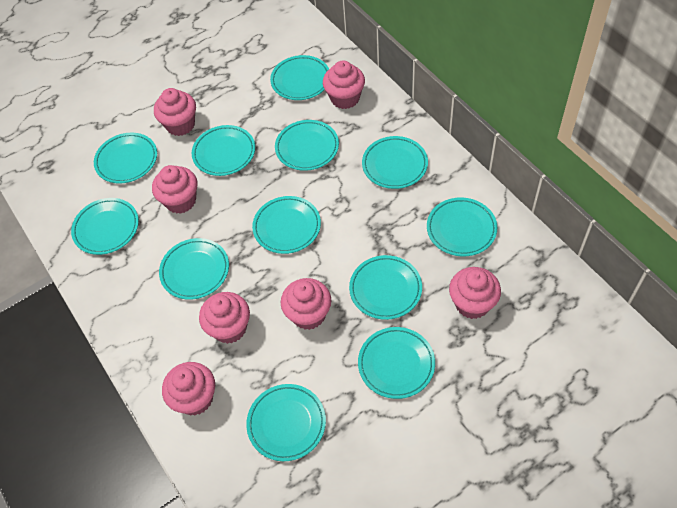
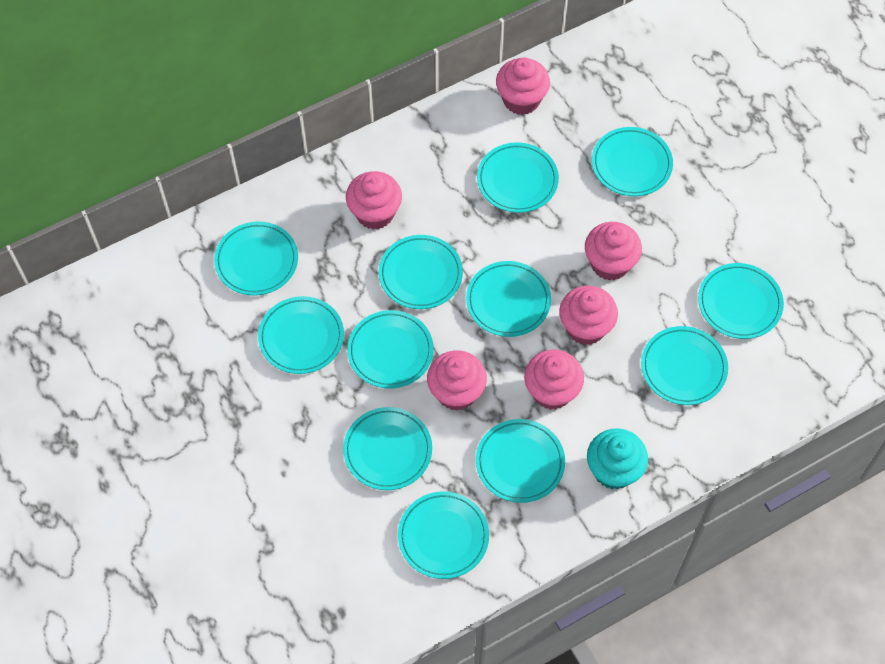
pink cupcake: [152,165,197,214] [154,88,196,136] [162,362,215,416] [199,292,250,344] [281,278,331,330] [323,60,365,109] [449,267,501,319] = 7 -> [346,171,402,229] [427,350,487,411] [496,58,550,115] [524,350,584,410] [559,286,618,345] [585,222,642,281] = 6
turquoise cupcake: none = 0 -> [587,428,648,489] = 1

